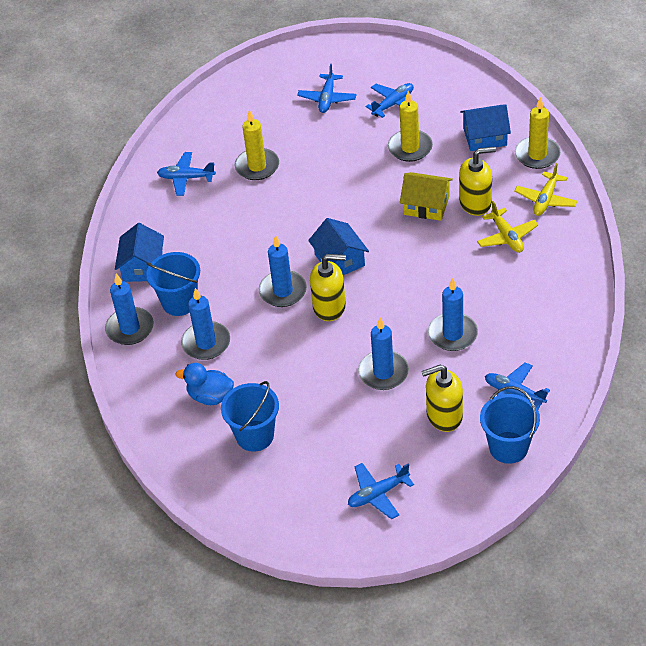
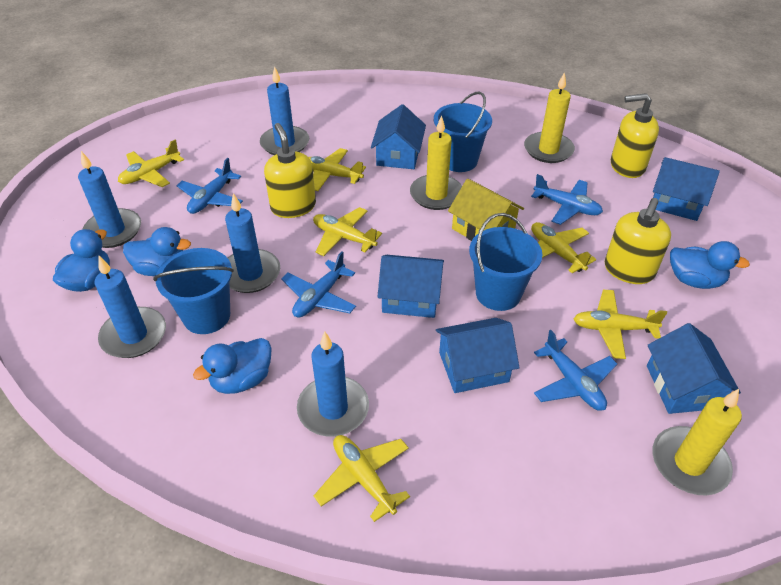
blue duck: [175,363,234,405] = 1 -> [53,229,110,292] [123,227,191,276] [193,338,272,394] [670,241,750,289] = 4
blue house: [115,223,164,282] [308,218,369,275] [460,104,511,151] = 3 -> [371,104,426,169] [377,255,444,318] [436,318,520,393] [647,323,741,414] [653,157,720,221] = 5
blue plane: [157,152,216,196] [297,64,357,113] [348,463,414,519] [366,83,414,118] [485,362,550,409] = 5 -> [176,158,243,214] [281,251,356,318] [531,174,603,225] [534,330,617,411] = 4
yellow plane: [477,201,538,253] [514,163,578,216] = 2 -> [118,140,184,187] [308,148,366,191] [313,207,382,256] [314,435,410,522] [531,222,596,273] [574,290,667,359] = 6

